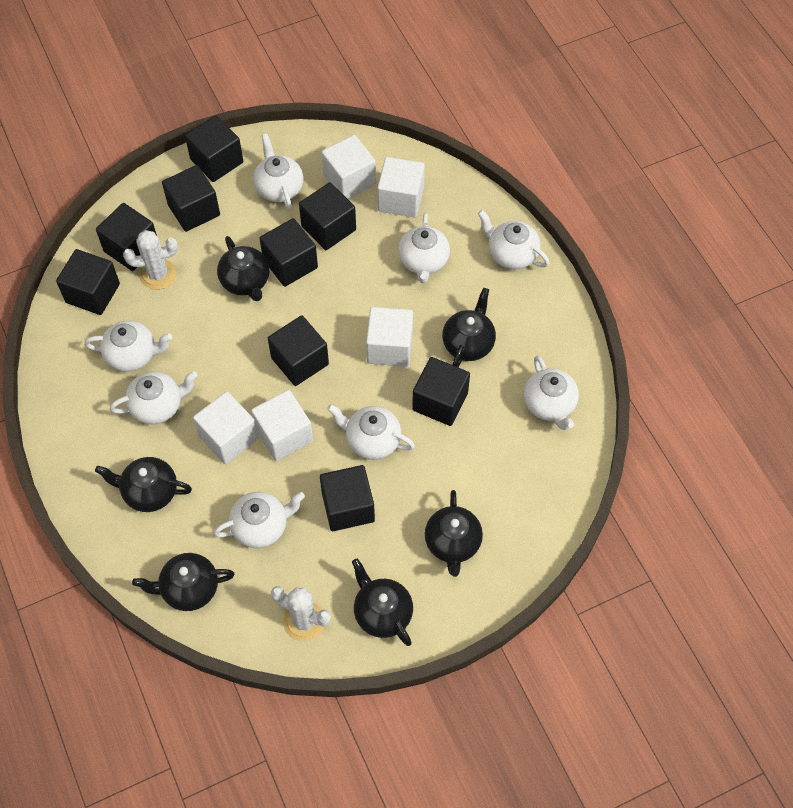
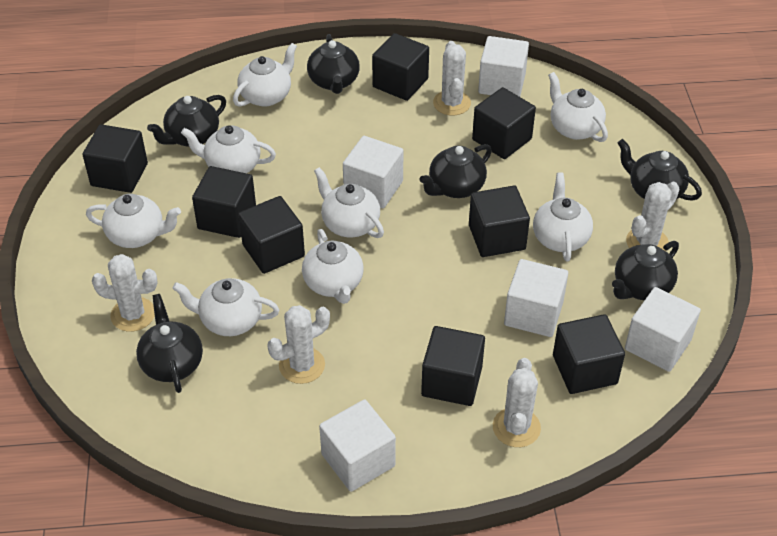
black cube: [56,249,120,315] [96,203,157,271] [162,165,220,232] [185,115,243,182] [259,218,318,287] [268,315,329,386] [299,182,356,250] [320,465,375,531] [412,357,470,426] = 9 -> [82,124,148,193] [192,166,256,238] [238,196,305,274] [372,33,429,101] [421,326,485,406] [469,186,530,257] [472,87,536,159] [553,314,625,394] = 8
white cactus: [123,230,178,290] [271,586,331,641] = 2 -> [92,254,158,332] [267,305,330,384] [433,41,471,116] [493,358,541,447] [626,182,680,251] = 5

